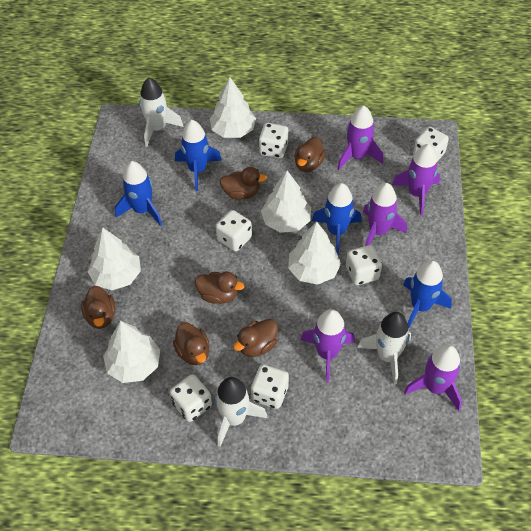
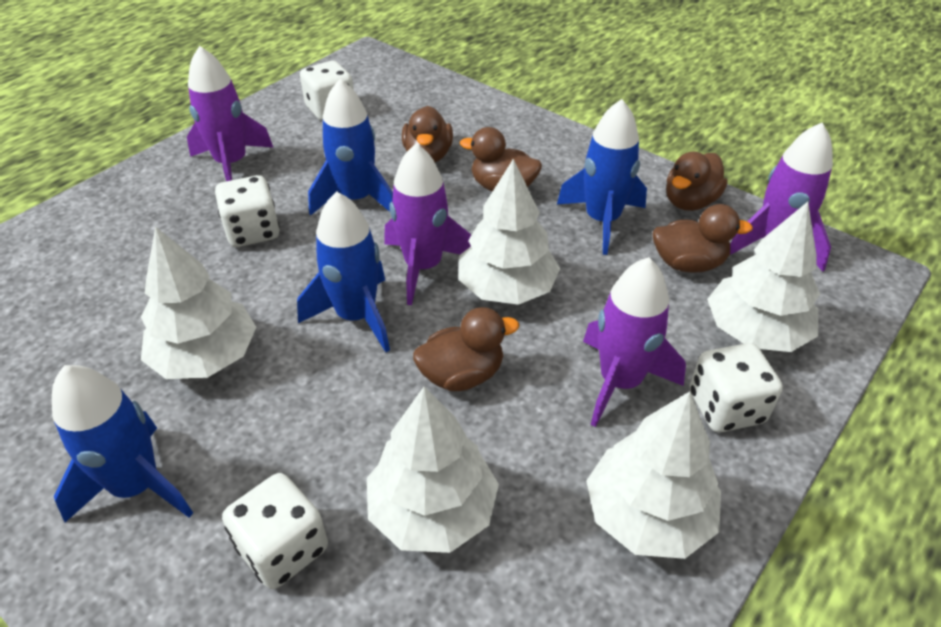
brown duck: [81,286,115,329] [173,322,210,365] [195,272,244,304] [219,167,267,199] [233,319,278,357] [294,137,326,172] = 6 -> [402,106,453,162] [413,307,519,391] [460,127,542,192] [653,204,753,273] [666,152,727,211] = 5
purple rocket: [300,309,355,382] [337,105,383,170] [363,183,407,246] [392,144,440,216] [404,344,462,411] = 5 -> [187,46,273,181] [384,143,471,305] [583,257,686,427] [730,123,833,272] = 4
white dice: [170,374,212,422] [216,210,252,252] [251,364,289,409] [259,123,288,159] [346,245,382,285] [413,127,449,161] = 6 -> [215,175,280,247] [222,473,328,589] [300,61,354,121] [690,343,783,432] = 4
white rocket: [139,78,183,147] [215,377,267,447] [357,312,411,385] = 3 -> none = 0

